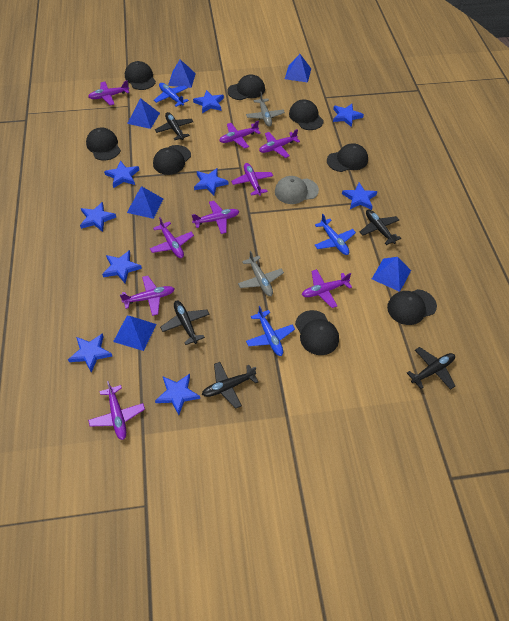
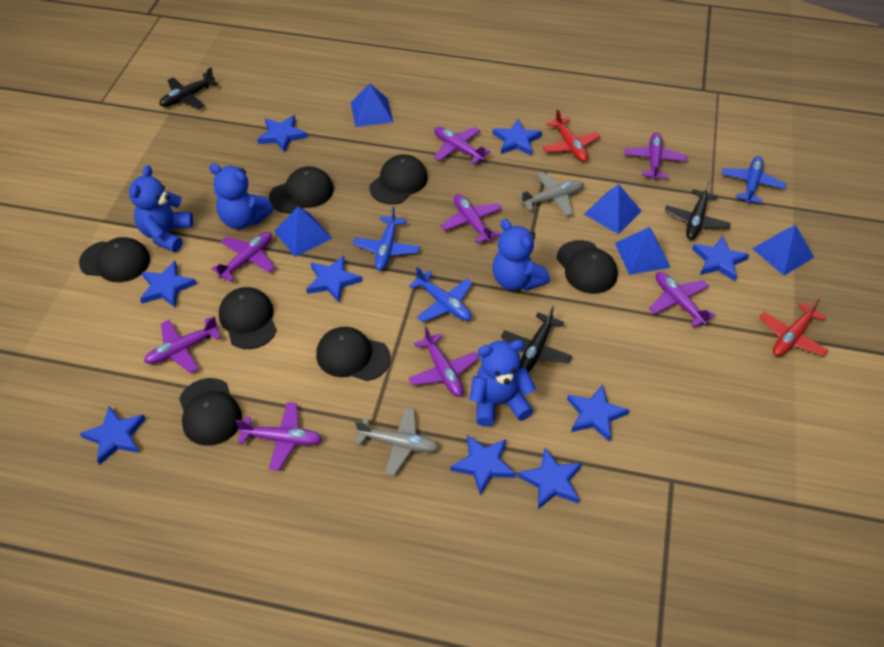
black cap: [86,127,121,161] [125,61,156,90] [153,145,191,175] [227,74,265,100] [289,99,324,130] [295,310,339,355] [327,143,368,172] [387,289,437,325] = 8 -> [79,237,150,282] [179,378,242,446] [219,287,277,349] [269,166,334,214] [316,327,391,381] [369,154,428,204] [556,240,618,294] = 7
black plane: [155,112,193,140] [160,301,210,345] [202,362,258,409] [360,210,401,245] [407,347,455,390] = 5 -> [159,67,218,109] [501,305,572,372] [665,181,731,240] = 3
blue pyramid: [113,316,157,351] [127,98,160,129] [127,186,163,219] [168,59,196,88] [285,54,311,83] [372,257,411,292] = 6 -> [274,206,332,257] [351,83,393,127] [584,184,642,234] [615,227,671,275] [752,225,815,276] = 5
blue teddy bear: none = 0 -> [129,165,193,252] [209,163,274,229] [469,340,536,427] [493,219,550,291] = 4
grey cap: [275,176,319,204] = 1 -> none = 0
purple plane: [88,80,129,105] [88,381,145,440] [120,276,174,316] [150,217,194,258] [192,201,239,234] [219,121,260,149] [231,163,273,196] [259,129,300,158] [302,269,352,308] = 9 -> [144,316,221,373] [211,232,275,282] [235,402,322,471] [408,326,479,397] [434,127,490,164] [441,194,502,243] [624,132,687,180] [649,272,716,328] = 8
red plane: none = 0 -> [543,109,600,162] [760,298,828,356] = 2

